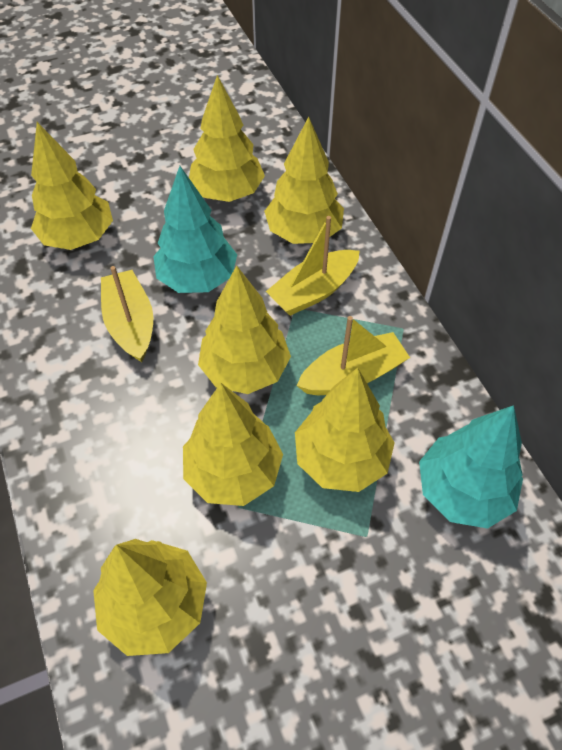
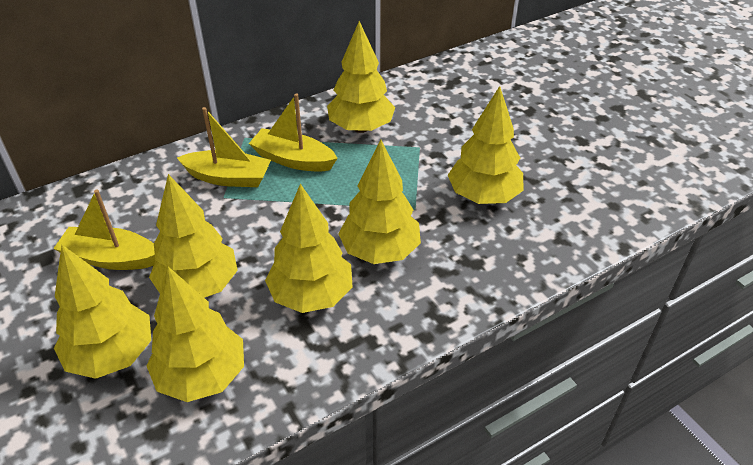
turquoise tree: [153,166,237,293] [419,405,523,529] = 2 -> none = 0

